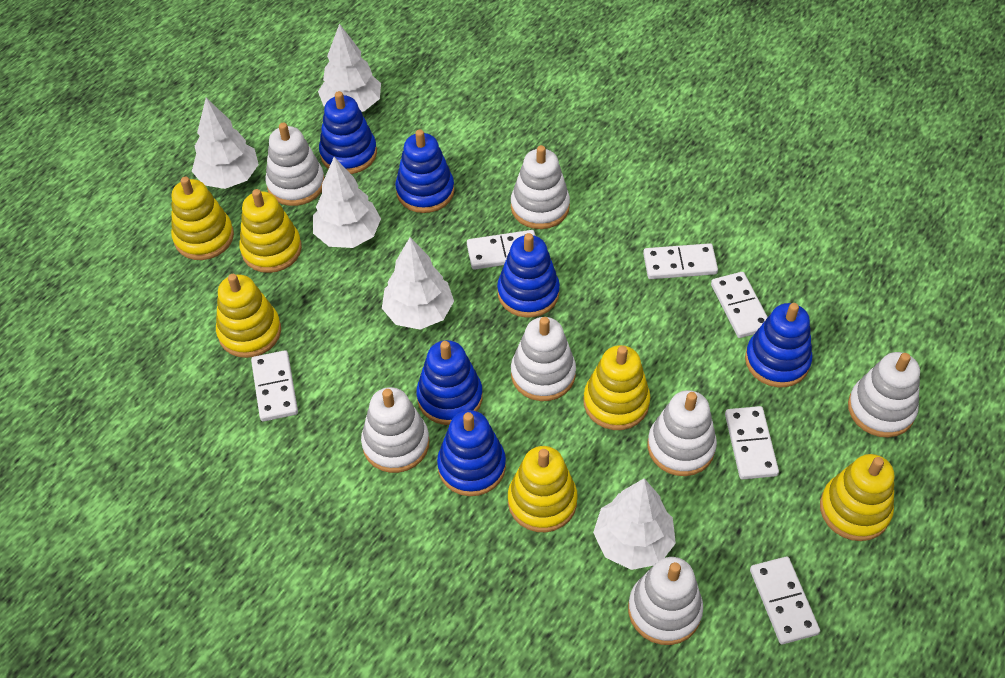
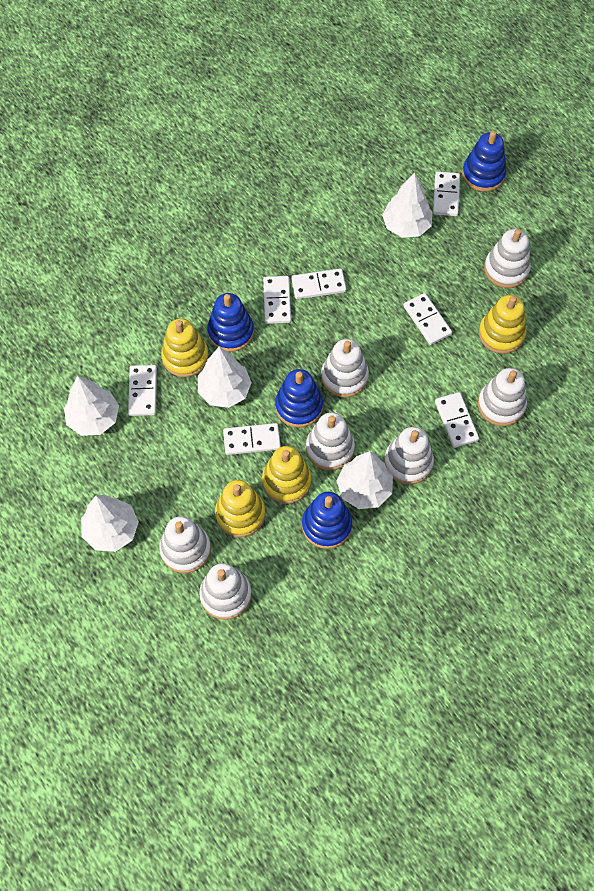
blue stacking toy: [319,91,377,174] [395,129,454,213] [416,340,483,425] [437,410,506,496] [497,233,560,318] [745,303,812,387] = 6 -> [207,293,254,352] [275,369,323,428] [302,492,352,549] [462,131,507,192] = 4
white domino: [251,350,298,422] [467,230,536,270] [643,243,718,279] [711,272,768,338] [725,406,779,479] [750,557,820,644] = 6 -> [128,365,157,416] [223,423,281,455] [263,276,291,324] [291,268,347,299] [403,293,452,345] [433,171,460,216] [435,392,479,448] = 7
yellow stacking toy: [171,177,234,260] [216,274,281,358] [239,189,302,273] [508,446,578,532] [583,345,650,430] [820,454,895,541] = 6 -> [161,319,209,377] [215,480,265,537] [262,446,311,504] [479,295,526,354] = 4

